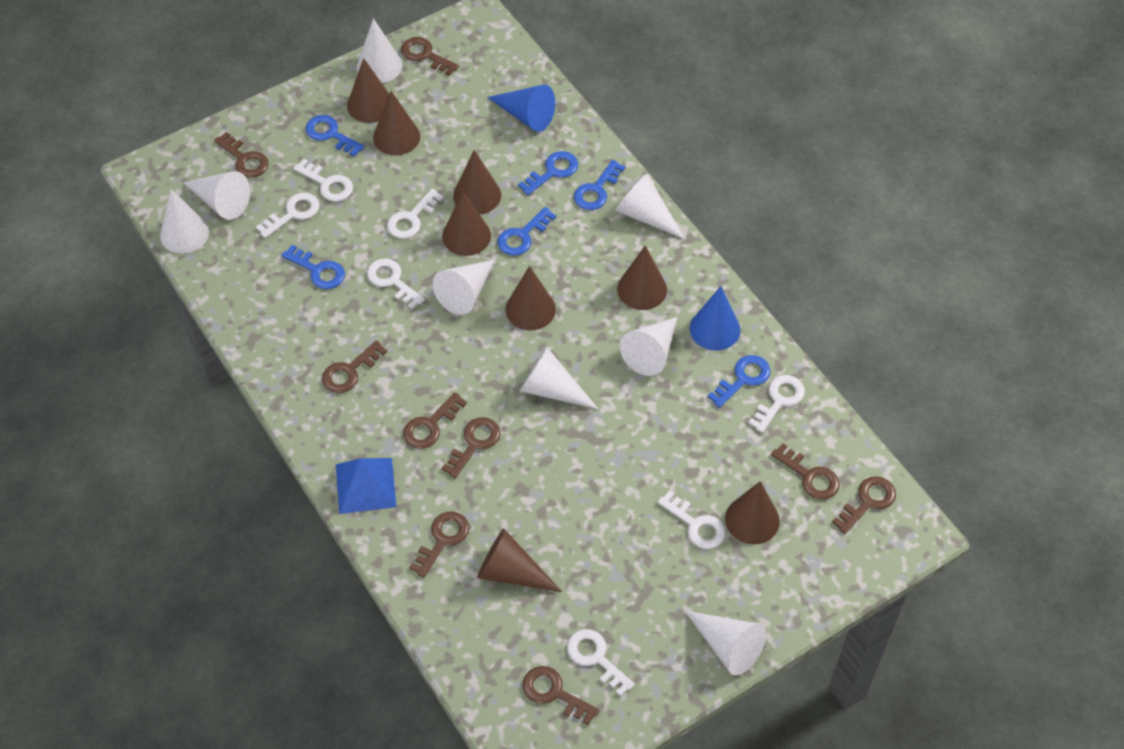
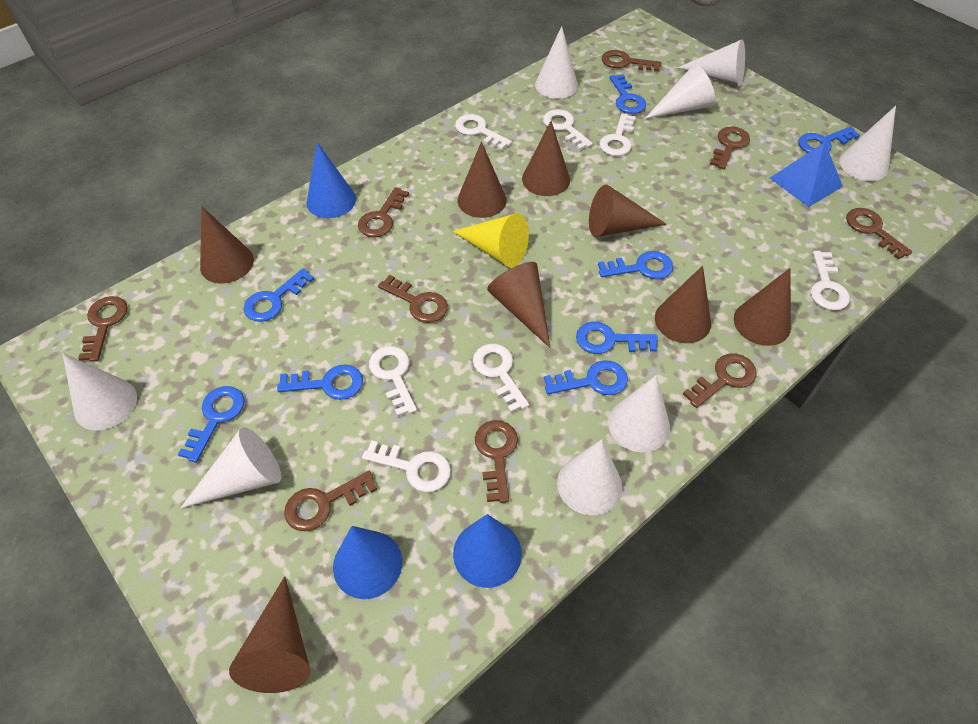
blue cone: [487,85,555,132] [690,286,740,350] = 2 -> [307,142,356,218] [333,526,402,599] [453,514,522,588] = 3
blue key: [282,244,345,289] [306,115,364,157] [498,207,556,256] [518,151,578,195] [574,160,625,210] [708,355,770,408] = 6 -> [178,386,245,463] [243,268,314,322] [277,364,363,400] [544,360,628,395] [576,322,658,354] [598,251,673,279] [609,74,646,114] [798,126,860,153] = 8
yellow cone: none = 0 -> [452,213,529,268] = 1

